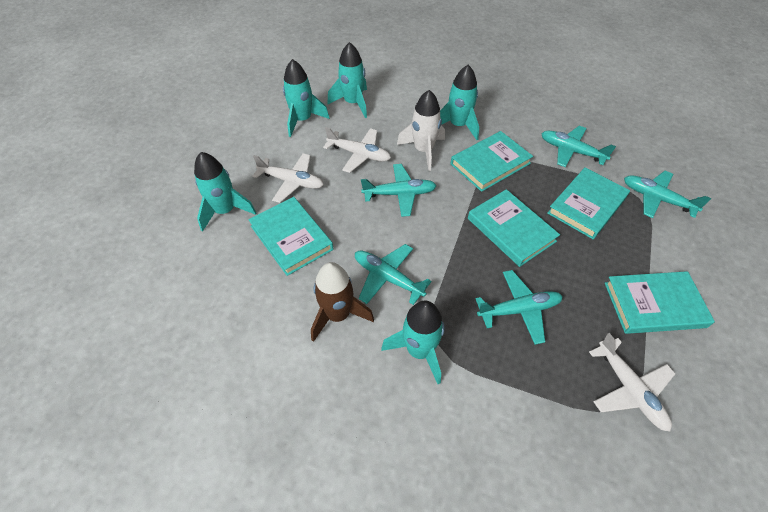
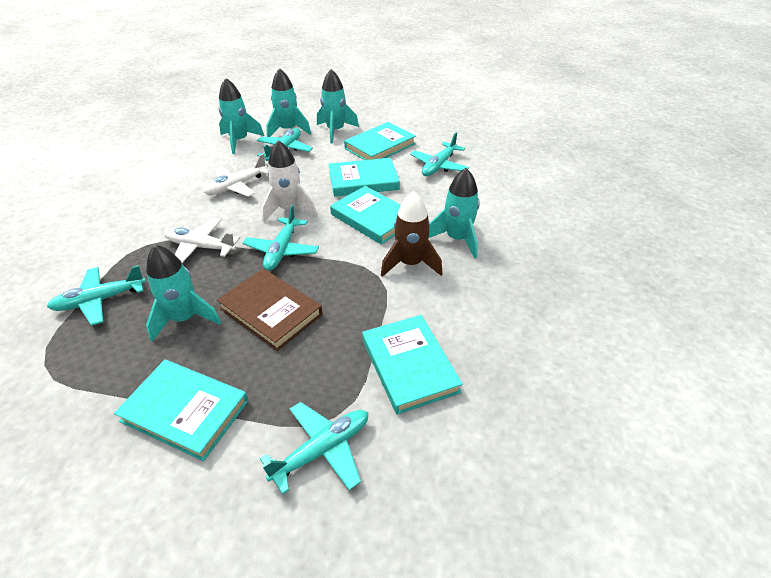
brown book: none = 0 -> [217,269,323,351] = 1
white plane: [252,153,324,203] [323,127,391,173] [589,333,675,431] = 3 -> [164,218,240,263] [204,154,268,197] = 2

